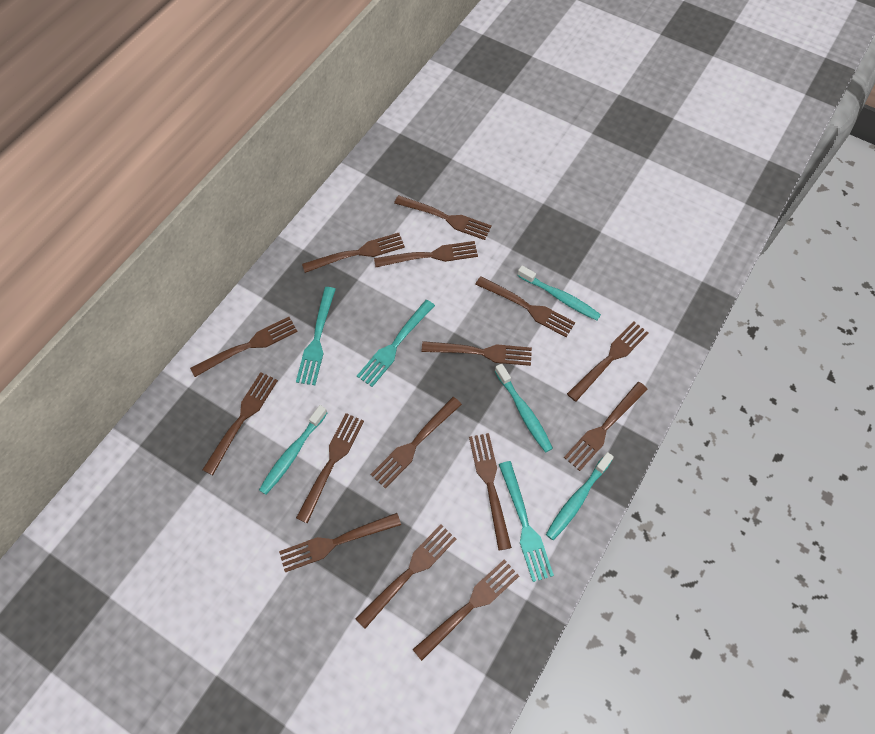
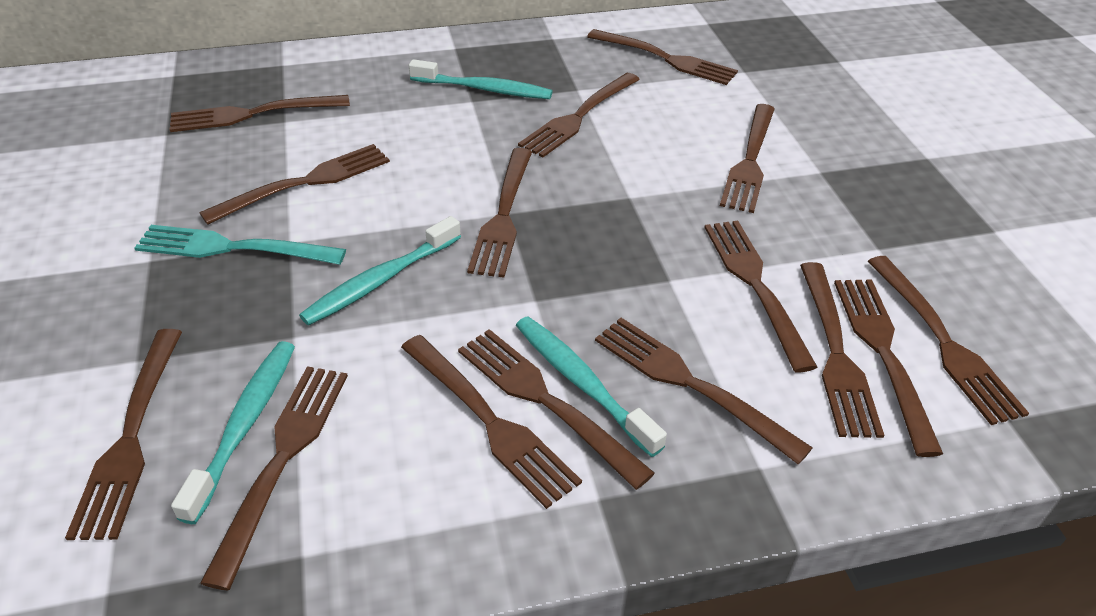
turquoise fork: [296,287,336,385] [357,300,435,387] [499,461,554,582] = 3 -> [135,225,346,265] = 1

